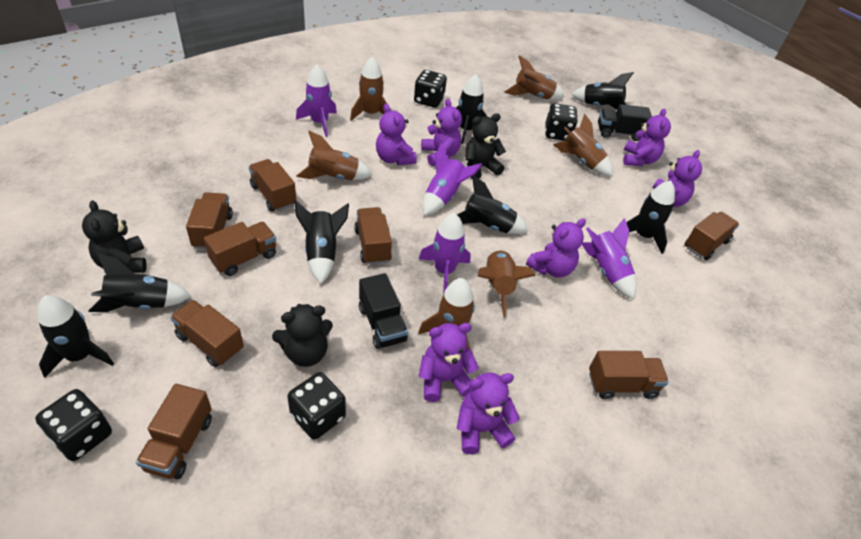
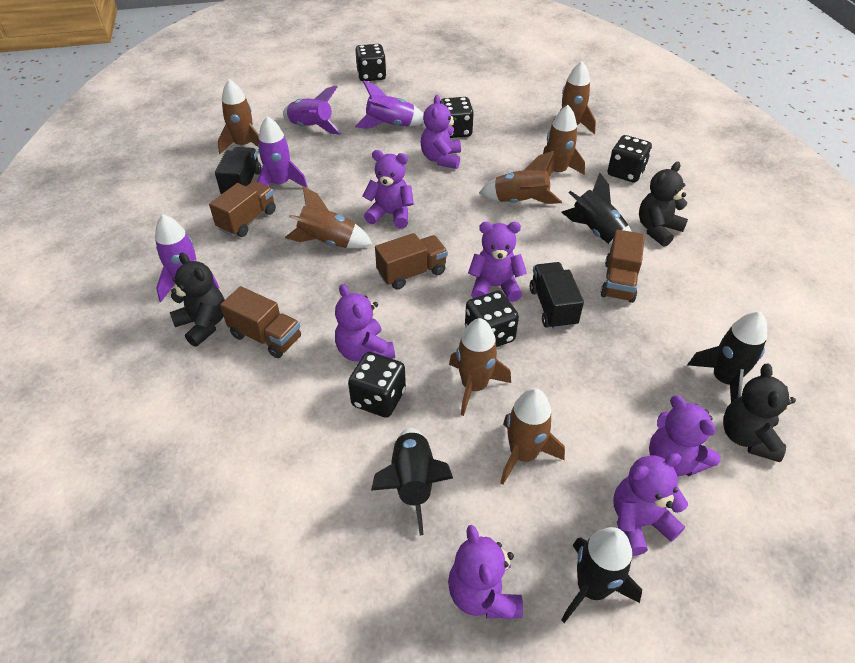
black dice: [35,389,112,461] [287,372,346,440] [414,70,447,108] [545,103,578,141] = 4 -> [348,352,406,418] [355,44,386,81] [440,97,474,138] [465,291,519,347] [608,135,652,183] = 5
black rocket: [38,295,114,378] [89,253,191,312] [294,200,349,284] [456,74,488,144] [457,175,528,234] [571,72,634,109] [626,180,675,254] = 7 -> [371,428,453,535] [561,173,632,245] [561,527,642,623] [688,311,767,402] = 4
brown rocket: [296,131,373,180] [350,57,391,121] [418,278,475,349] [478,250,536,317] [504,55,564,100] [553,114,613,176] = 6 -> [218,79,259,154] [285,186,372,248] [449,318,511,416] [479,151,562,204] [500,388,565,485] [543,105,585,177] [551,61,596,134] = 7
brown truck: [136,384,212,479] [170,300,244,367] [186,192,233,249] [204,222,276,276] [249,159,296,212] [355,207,392,265] [589,351,669,399] [684,212,739,260] = 8 -> [209,181,276,237] [220,286,301,358] [375,233,448,290] [600,229,645,303] = 4

